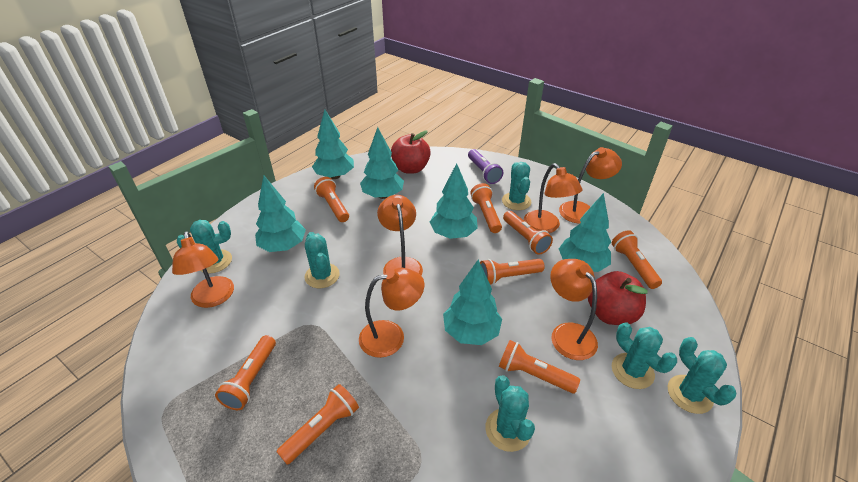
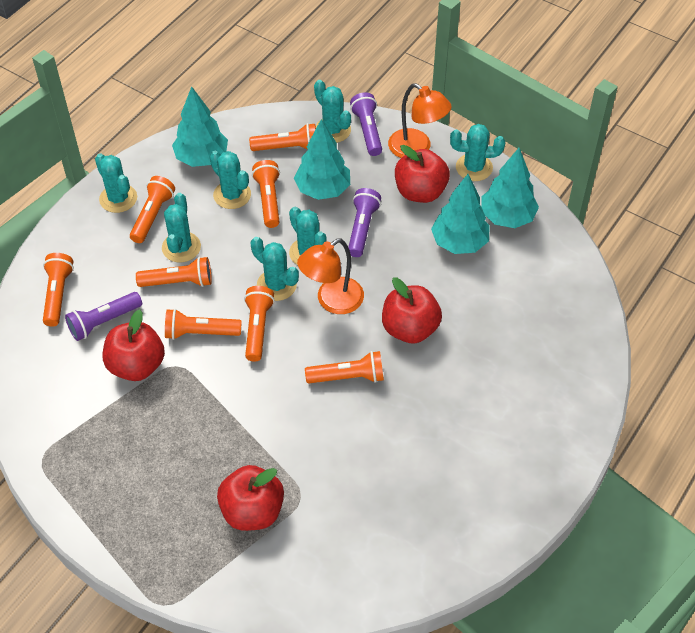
orange lamp: [172,232,234,308] [359,268,424,358] [377,195,423,275] [524,163,583,233] [550,259,598,360] [559,147,622,224] = 6 -> [297,238,364,314] [388,83,452,158] = 2
purple flashlight: [468,149,503,184] = 1 -> [65,292,142,341] [348,188,381,257] [350,92,382,156] = 3
red apple: [391,130,431,174] [588,271,648,325] = 2 -> [103,309,165,381] [217,465,284,531] [382,277,442,343] [395,145,450,203] = 4
turquoise cactus: [177,220,232,273] [304,232,340,288] [485,375,535,452] [502,162,532,210] [612,322,677,389] [668,337,736,414] = 6 -> [95,153,137,213] [162,193,201,262] [210,151,251,209] [251,237,299,301] [289,207,327,265] [314,80,351,143] [450,124,505,181] = 7
turquoise tree: [255,176,306,252] [312,110,354,179] [360,127,404,199] [430,163,478,239] [443,260,502,345] [559,193,611,272] = 6 -> [172,87,228,167] [294,119,350,200] [431,174,490,254] [481,148,539,228] = 4

